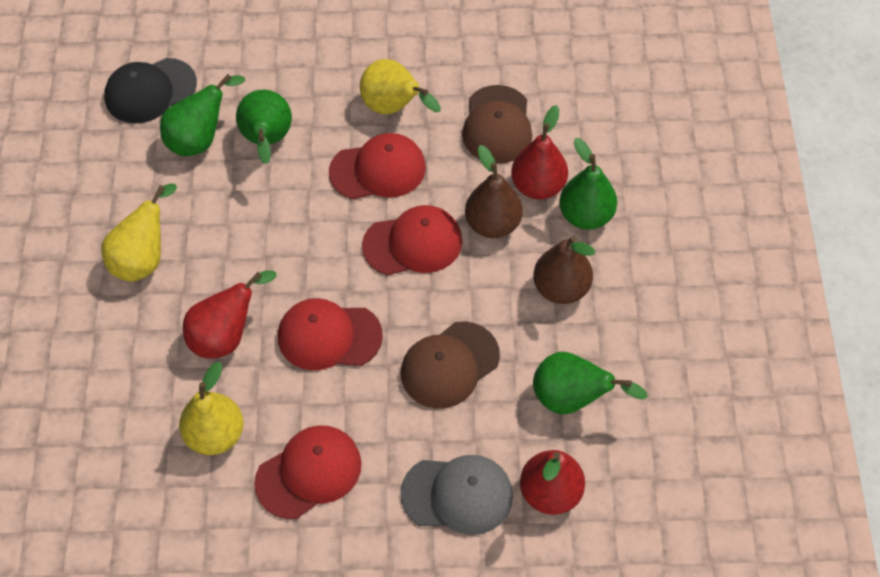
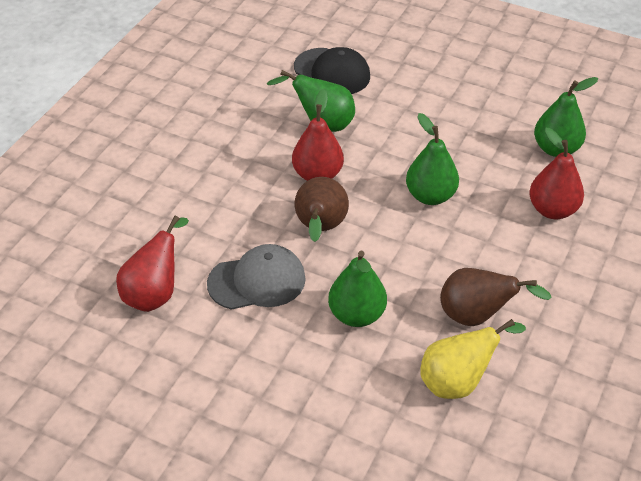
brown cap: [401,321,500,409] [462,85,532,164] = 2 -> none = 0
red cap: [254,425,362,519] [278,298,383,370] [329,133,426,199] [362,205,462,275] = 4 -> none = 0
yellow pear: [101,183,177,282] [179,362,244,455] [360,59,441,114] = 3 -> [420,319,526,399] = 1

